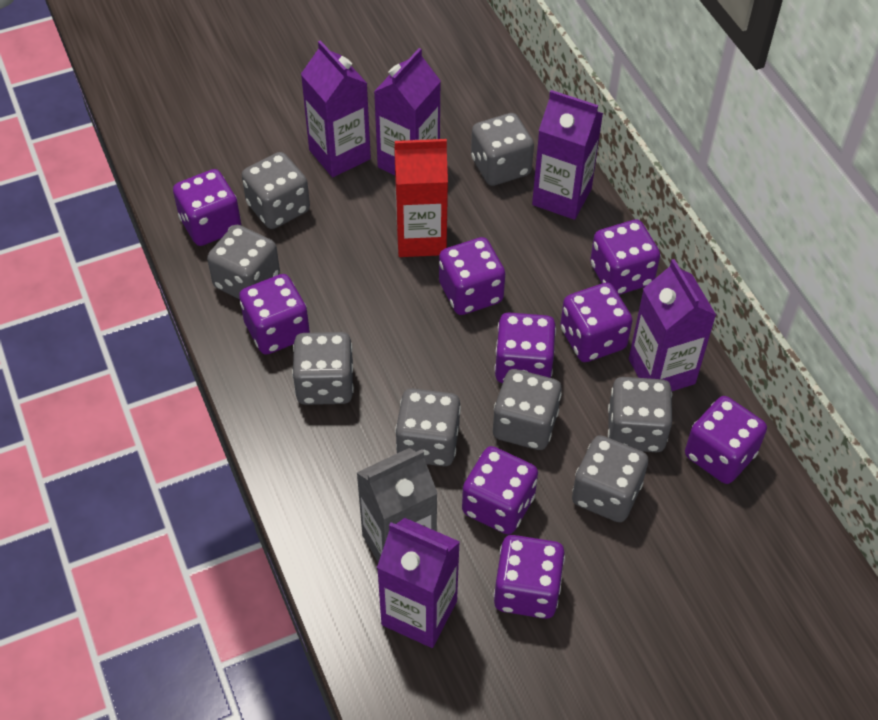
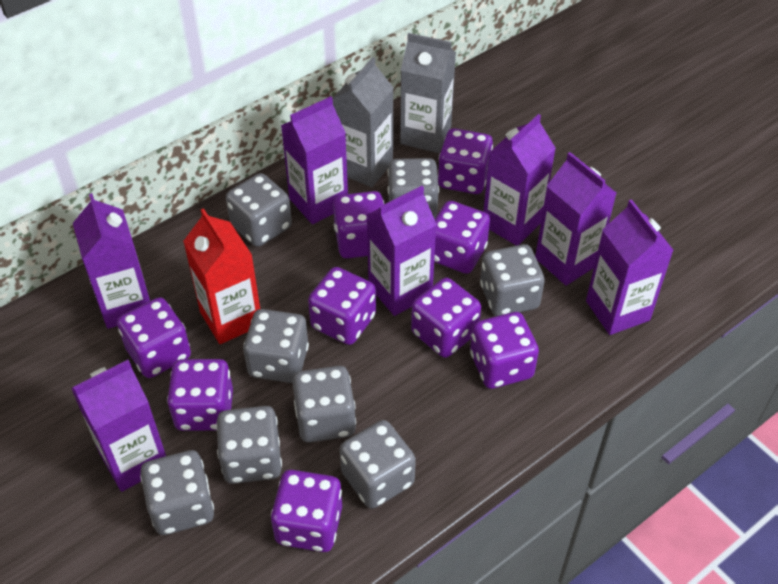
grey carton: [357,448,438,563] = 1 -> [333,57,394,187] [400,33,456,153] = 2
purple carton: [301,40,371,177] [374,48,441,175] [377,518,460,648] [532,90,603,220] [629,259,716,391] = 5 -> [71,360,166,492] [73,193,150,329] [281,96,348,224] [367,186,437,316] [483,114,556,246] [535,152,616,286] [586,199,674,335] = 7

